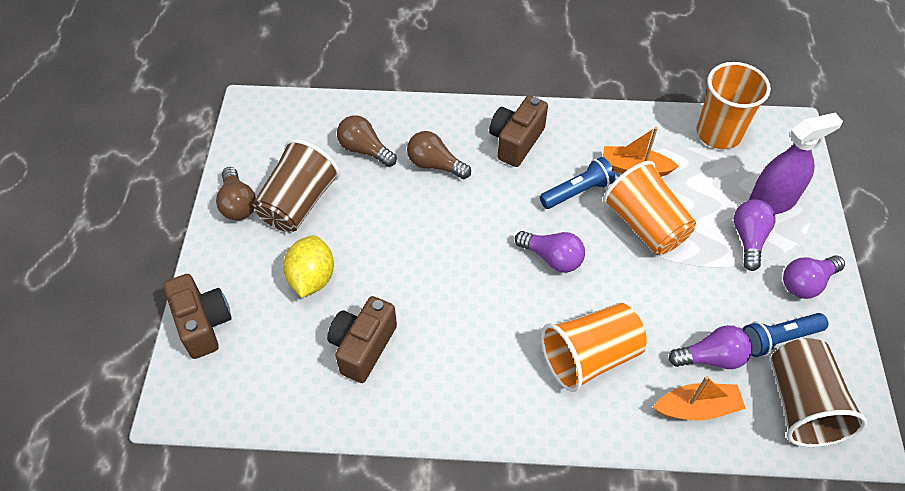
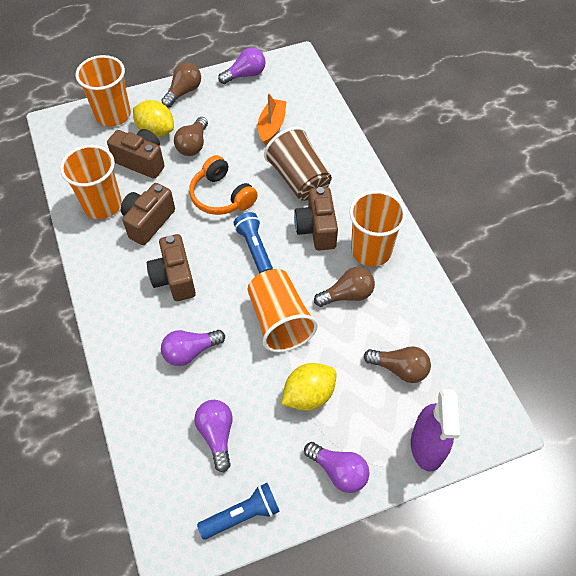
brown camera: [163,274,232,359] [327,296,397,383] [489,96,548,167] = 3 -> [107,129,165,179] [121,183,175,245] [147,234,196,301] [294,187,338,251] = 4
brown cup: [253,139,340,232] [771,338,867,447] = 2 -> [264,127,332,201] = 1
brown light bulb: [216,167,256,220] [337,115,397,167] [407,131,471,179] = 3 -> [161,63,201,108] [174,117,208,156] [314,267,375,307] [364,346,431,383] = 4
orange boat: [603,127,679,177] [653,376,746,421] = 2 -> [258,93,287,145] = 1
orange cup: [541,303,646,392] [603,161,696,255] [697,62,771,149] = 3 -> [60,145,122,219] [75,55,131,127] [248,269,318,352] [350,190,406,267] = 4
orange headphones: none = 0 -> [189,155,258,215] = 1
yellow lemon: [283,235,334,298] = 1 -> [133,100,174,137] [281,363,337,411] = 2

